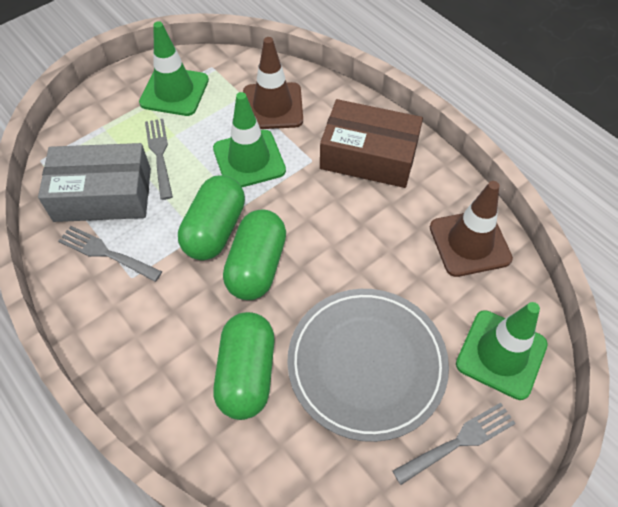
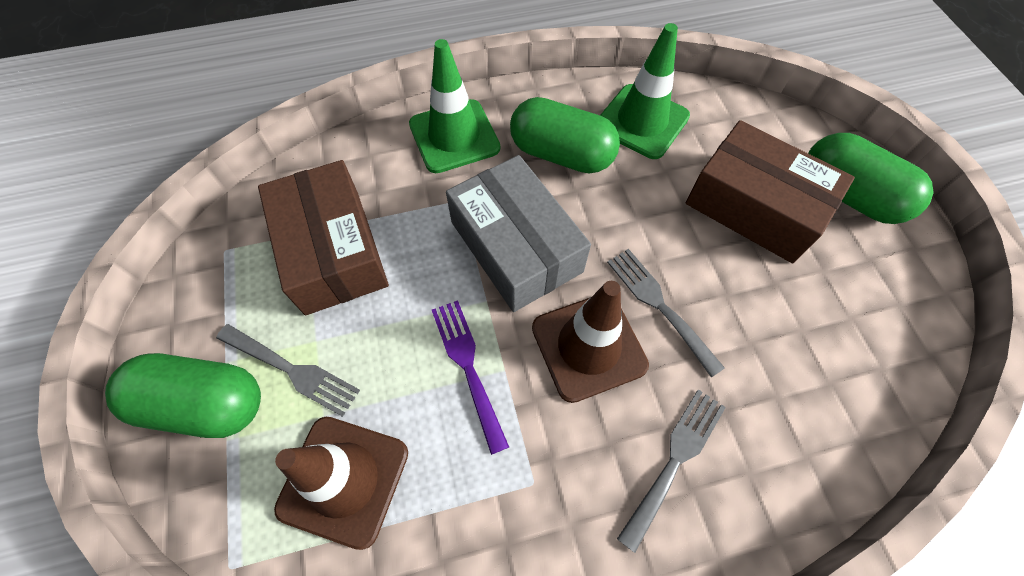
brown box: [320,99,423,188] = 1 -> [258,160,389,315] [686,120,855,263] = 2
green traffic cone: [139,21,209,116] [213,92,286,187] [456,302,548,400] = 3 -> [409,39,500,173] [600,23,690,159] = 2
grey plate: [287,289,449,442] = 1 -> none = 0
purple fork: none = 0 -> [432,300,509,455] = 1

